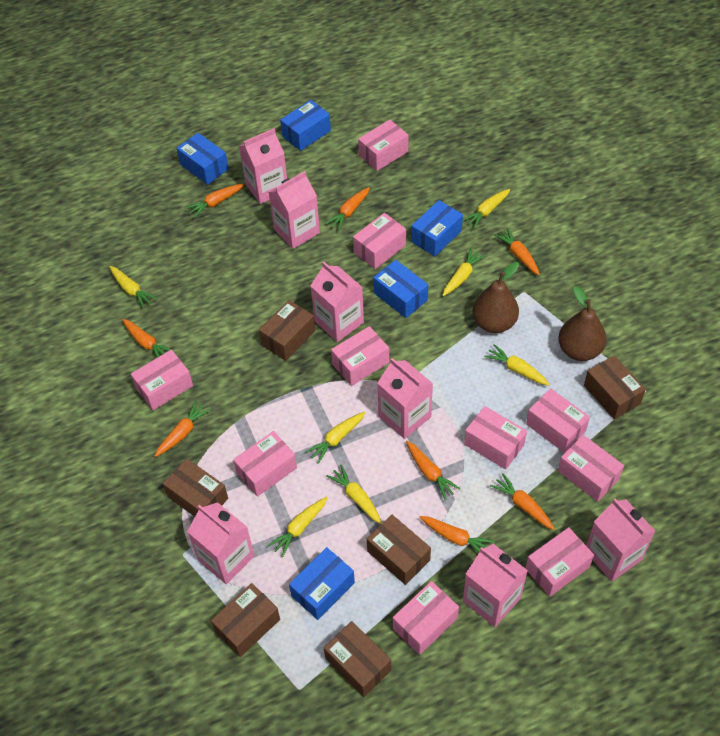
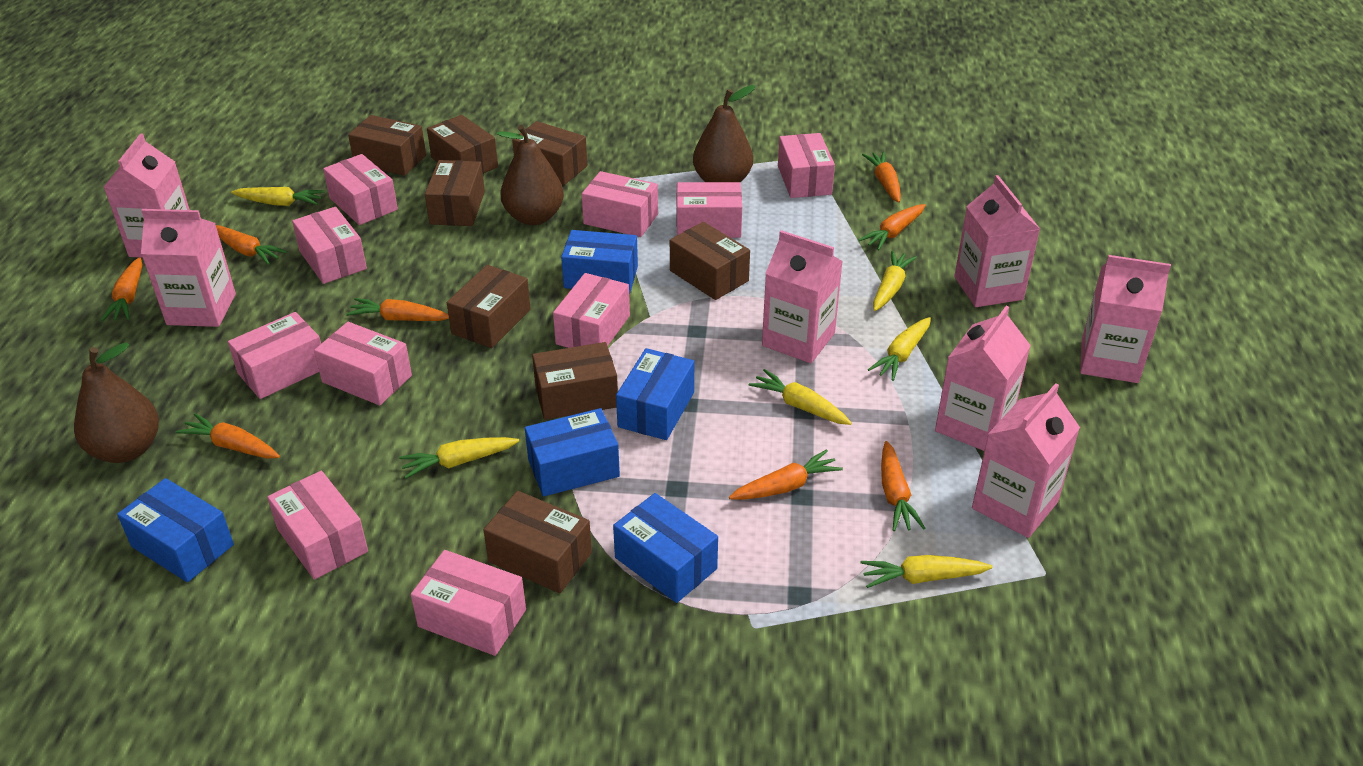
brown box: [163,459,228,517] [211,583,280,657] [259,300,315,361] [324,621,391,697] [367,515,431,585] [584,355,646,420] = 6 -> [348,115,426,176] [425,160,485,226] [427,115,498,174] [447,265,531,348] [483,491,592,593] [512,121,587,185] [532,342,618,420] [670,222,750,300] = 8
brown pear: [473,262,519,333] [558,286,606,361] = 2 -> [74,342,159,463] [497,125,564,225] [693,85,756,182] = 3
yellow carrot: [109,266,157,309] [268,497,327,557] [305,412,365,464] [326,465,382,524] [442,248,486,296] [463,189,510,229] [484,344,550,386] = 7 -> [231,187,325,206] [399,437,519,479] [749,369,852,425] [860,555,993,588] [868,317,931,381] [873,251,917,311] = 6

